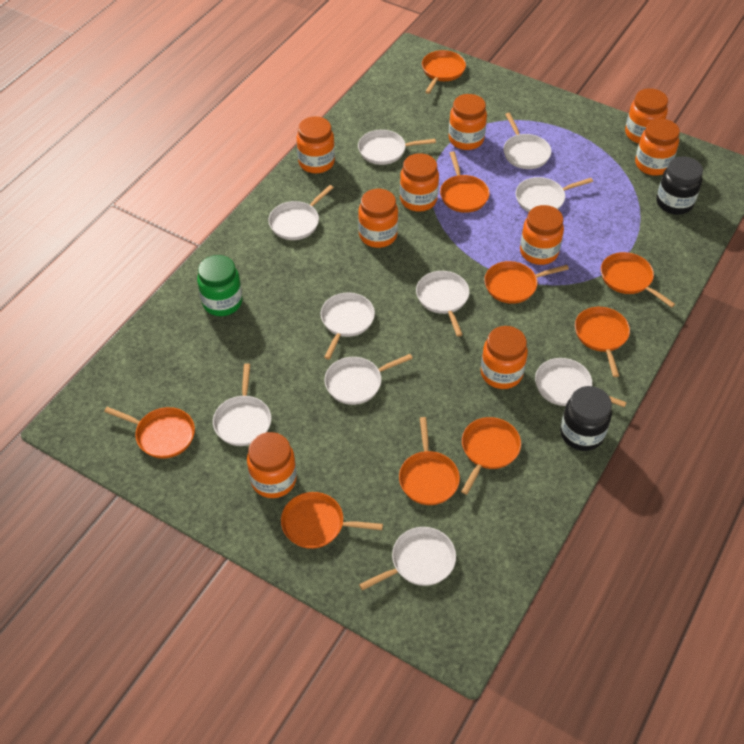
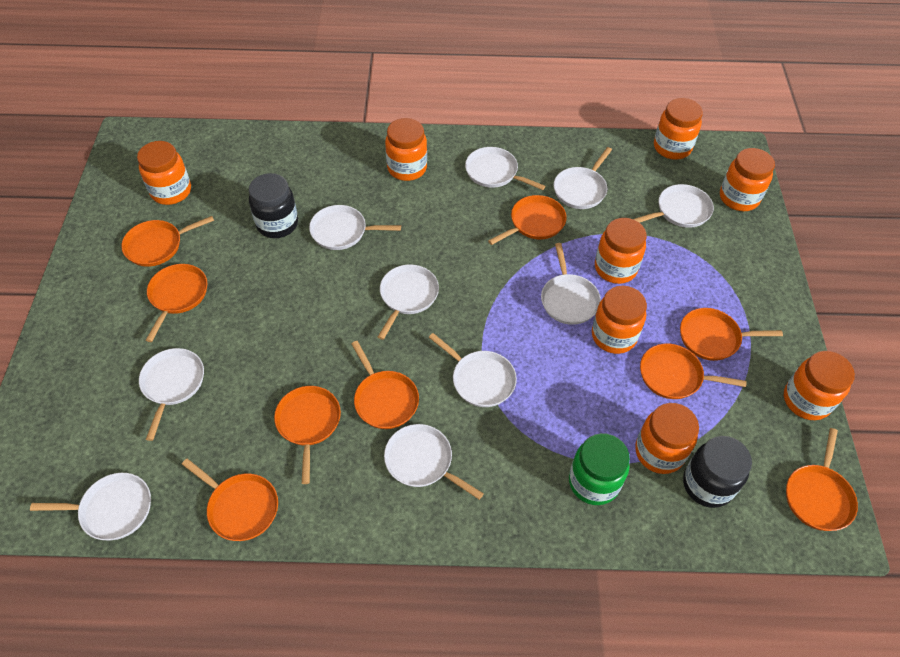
orange jar: [247,432,297,498] [297,116,335,173] [358,189,398,248] [400,153,439,212] [449,94,487,150] [481,326,528,389] [520,205,564,265] [625,88,668,144] [635,118,680,176] = 9 -> [137,141,191,205] [385,118,427,181] [592,286,647,354] [595,218,647,284] [635,403,699,474] [654,98,703,160] [720,148,775,211] [784,351,855,420] = 8

